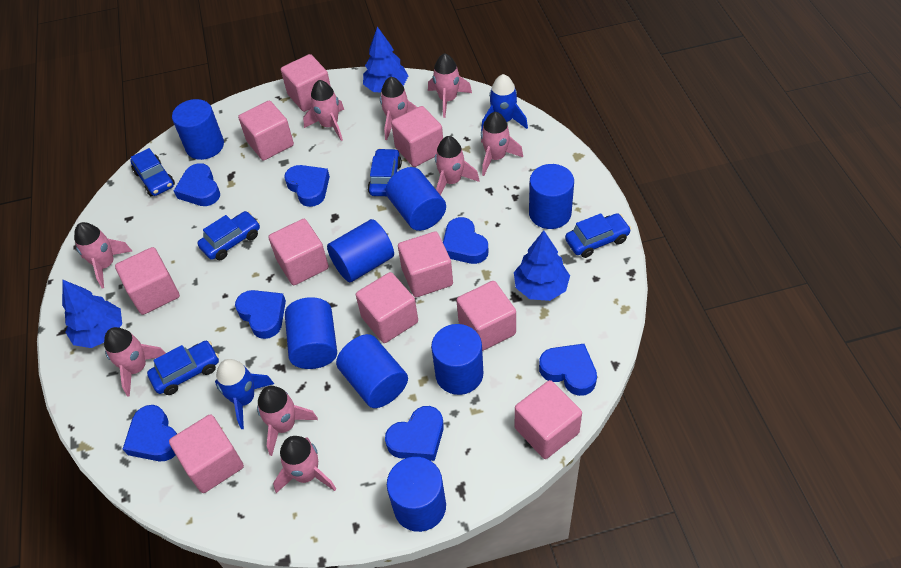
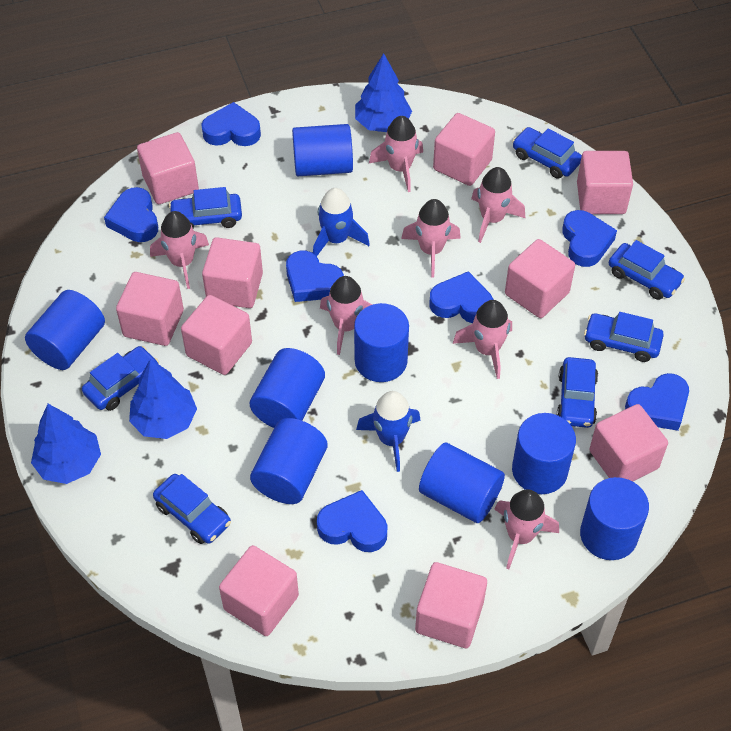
blue car: [130,148,175,196] [147,341,219,395] [197,211,260,260] [368,148,402,196] [565,213,631,258] = 5 -> [82,346,159,411] [153,474,231,544] [169,187,242,228] [512,127,582,179] [557,357,598,428] [584,312,664,362] [609,240,685,300] = 7
pink rocket: [74,222,132,289] [104,327,166,397] [257,386,318,456] [273,436,336,493] [303,80,344,141] [380,77,417,140] [428,53,472,118] [435,136,480,195] [481,112,523,176] = 9 -> [150,211,209,289] [320,276,372,355] [369,116,423,192] [401,199,461,277] [453,300,512,379] [471,167,525,243] [494,489,559,569] = 7

